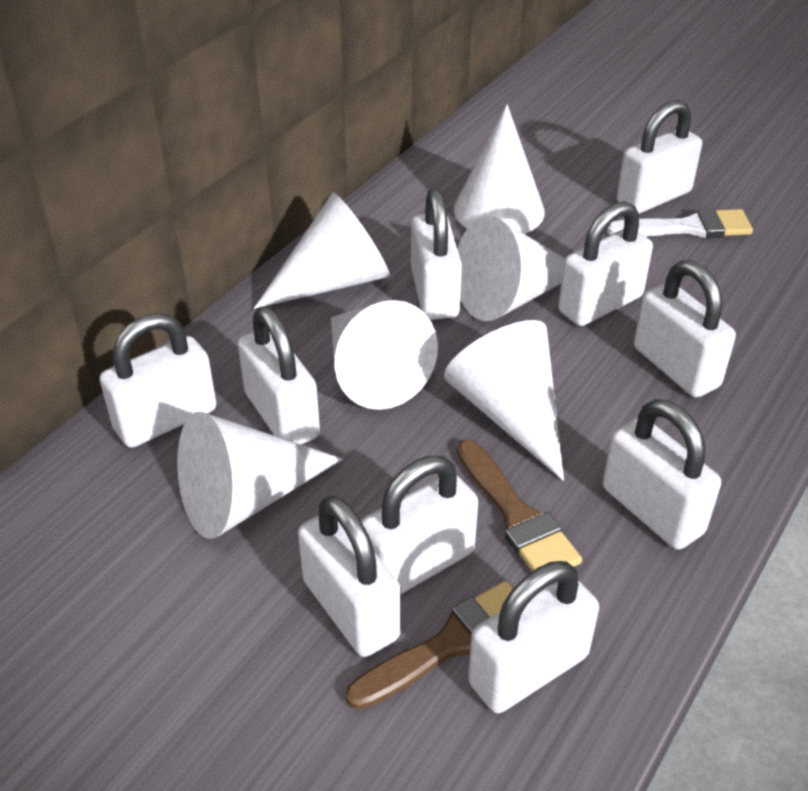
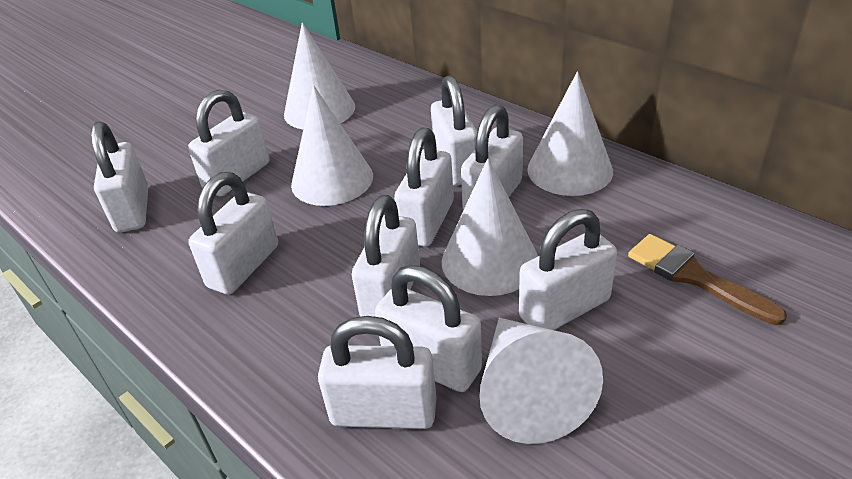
brown brush: [345,581,514,710] [457,440,582,572] = 2 -> [628,234,787,325] = 1
white brush: [607,208,753,238] = 1 -> none = 0
white cone: [177,412,343,539] [254,193,390,309] [331,300,438,410] [444,320,564,481] [454,104,545,234] [458,216,565,321] = 6 -> [284,22,355,129] [291,85,373,206] [442,158,538,296] [479,318,603,444] [527,71,613,196] = 5

